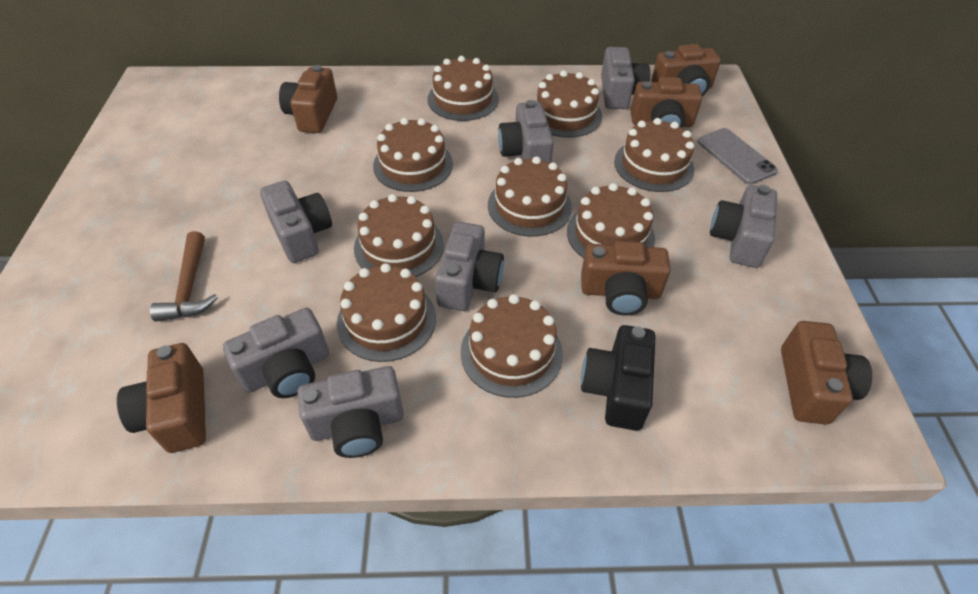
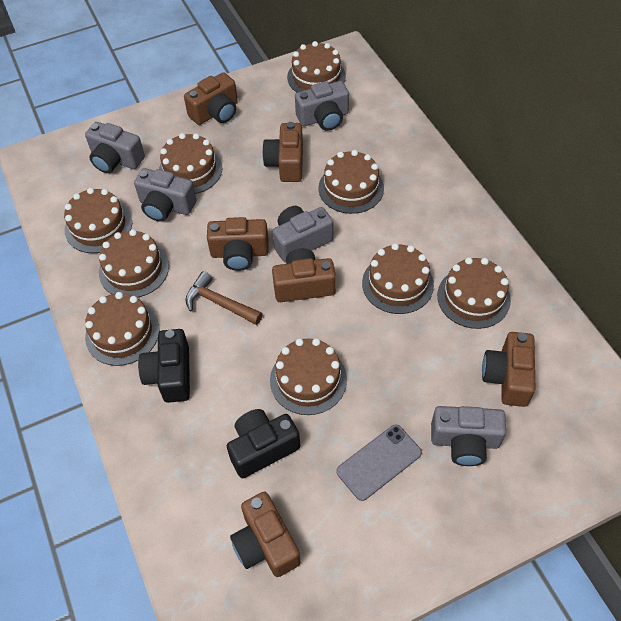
black camera: [581,325,655,431] = 1 -> [138,329,190,403] [227,409,300,478] = 2
grey camera: [223,308,329,398] [260,181,332,263] [297,366,404,458] [435,222,504,311] [498,100,554,163] [601,47,650,109] [710,185,777,268] = 7 -> [85,122,145,173] [134,168,197,222] [273,206,333,262] [295,81,349,131] [431,406,506,466] = 5

